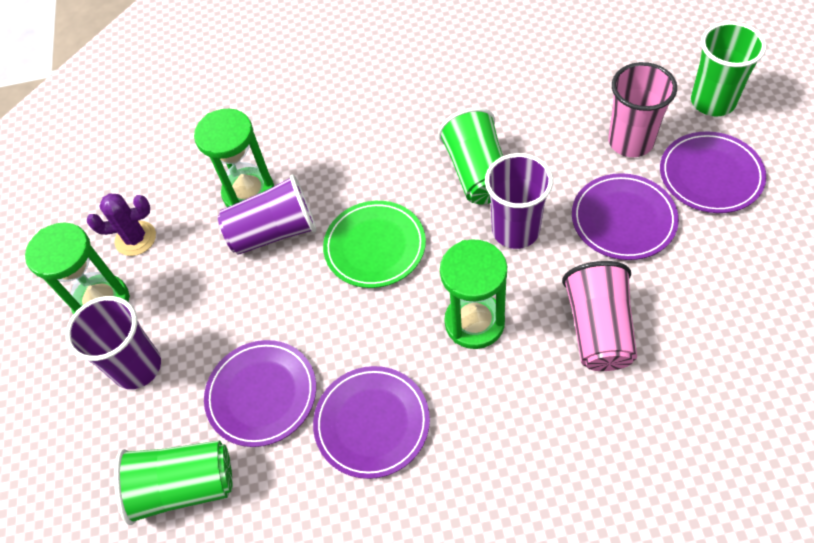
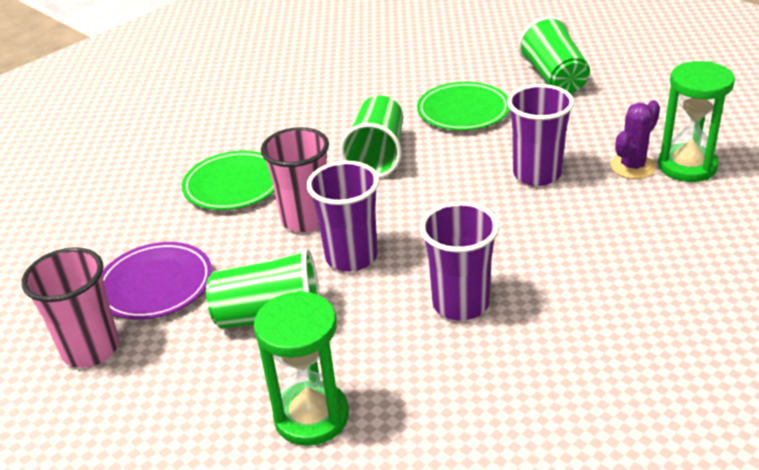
green hourglass: [25,222,130,315] [194,109,274,207] [440,239,507,349] = 3 -> [254,291,349,446] [658,61,735,182] = 2
green plate: [323,201,426,288] = 1 -> [182,151,274,210] [417,82,510,130] = 2
purple plate: [204,340,316,447] [313,366,430,479] [572,173,679,260] [660,132,766,213] = 4 -> [102,242,212,320] = 1

